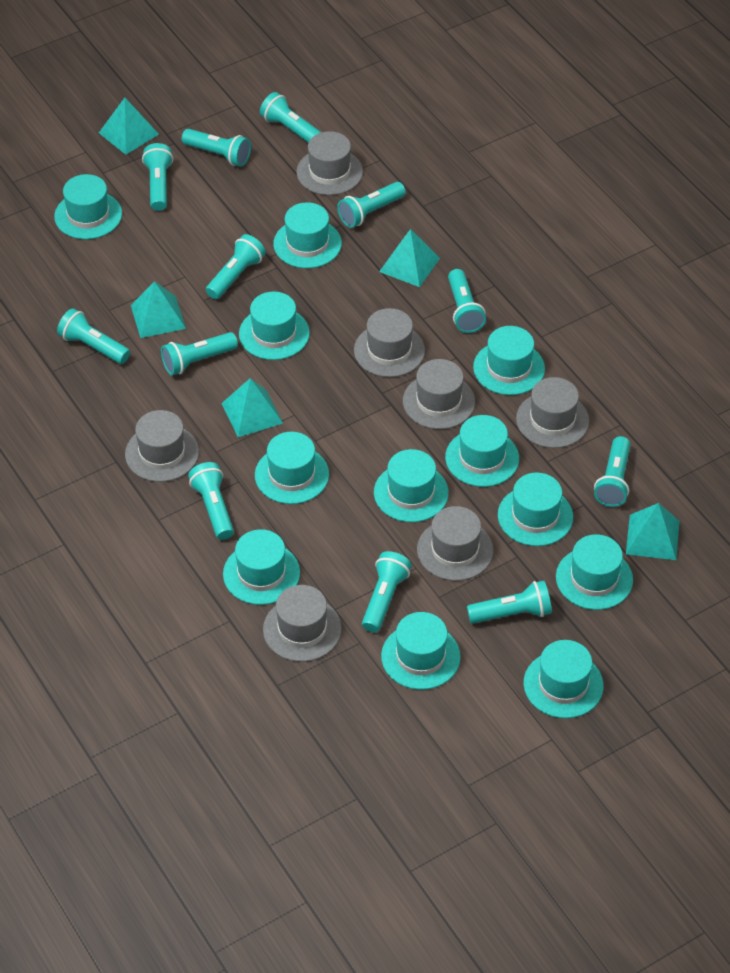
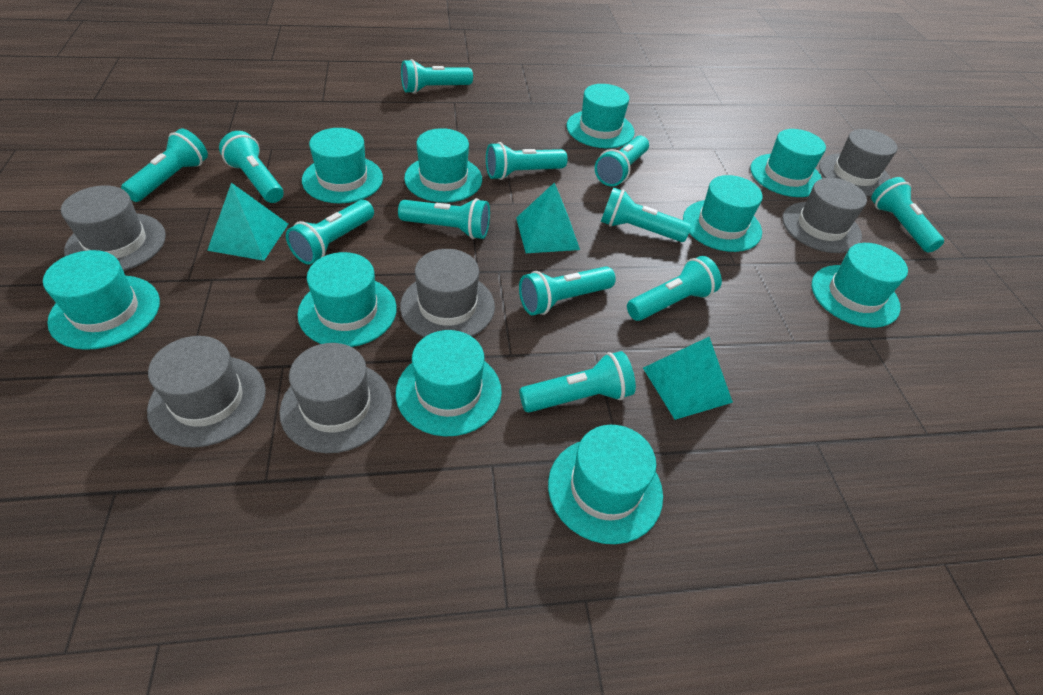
grey hat: [125,410,199,482] [263,585,342,662] [296,131,363,195] [354,308,425,377] [403,359,475,429] [417,506,494,581] [516,377,589,448] = 7 -> [61,185,166,271] [147,336,266,448] [280,343,392,453] [400,249,495,337] [782,178,867,253] [819,129,898,196] = 6
turquoise hat: [54,174,122,239] [223,529,300,605] [239,291,310,360] [255,432,329,504] [273,203,342,268] [374,449,449,522] [381,612,461,690] [445,415,519,487] [473,326,545,395] [498,472,573,546] [523,640,604,718] [556,534,633,610] = 12 -> [43,250,160,350] [297,252,397,347] [302,128,383,204] [396,330,502,436] [404,128,482,203] [548,425,663,544] [567,84,635,148] [683,175,763,252] [751,129,826,197] [812,243,908,328] = 10
turquoise pyramid: [99,98,159,155] [131,281,186,338] [222,378,283,437] [379,229,440,287] [626,503,680,560] = 5 -> [207,183,288,261] [516,182,580,253] [643,337,733,420] = 3

